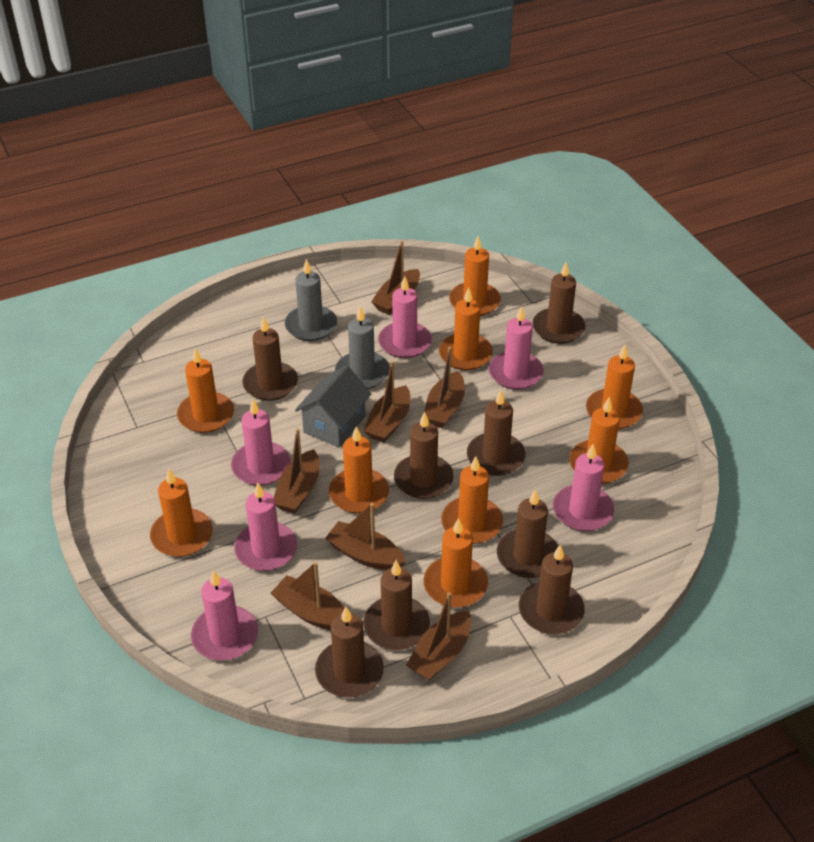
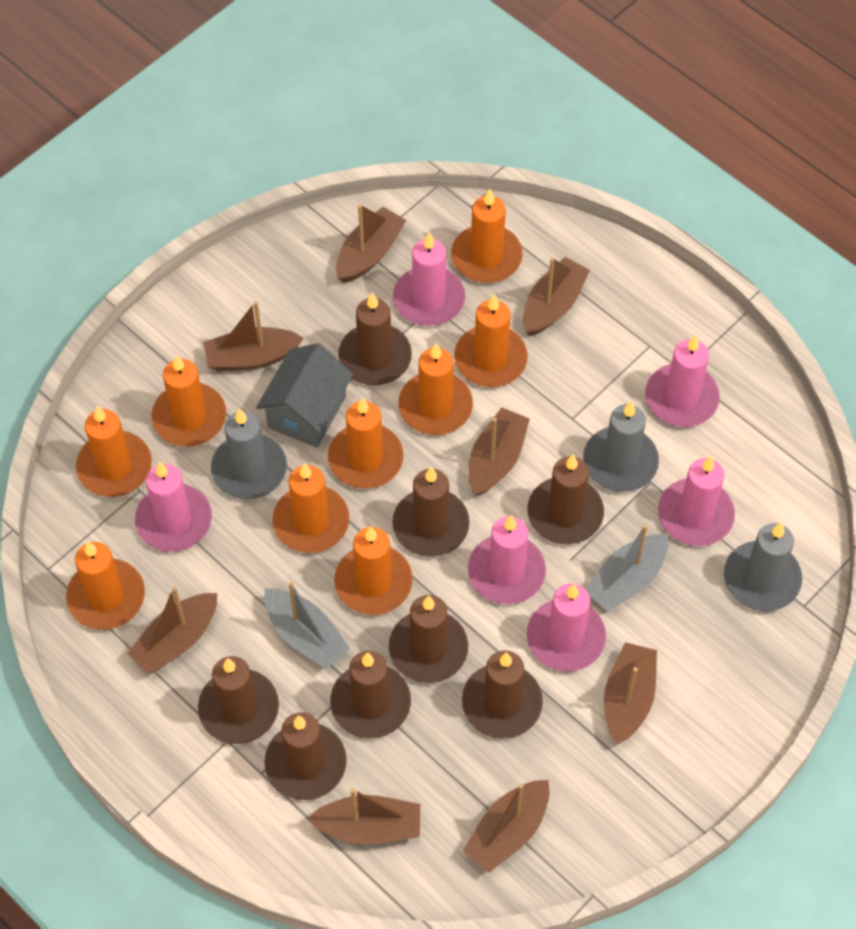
brown boat: [271,562,344,630] [274,428,319,513] [325,503,406,570] [364,361,410,443] [371,240,420,315] [406,592,471,681] [424,347,465,428] = 7 -> [127,586,217,674] [203,301,304,371] [307,788,420,844] [336,204,406,283] [463,780,550,873] [469,408,530,496] [523,257,590,336] [604,642,657,745] = 8
grey boat: none = 0 -> [264,581,349,669] [586,524,668,612] = 2
grey candle: [285,259,337,341] [335,306,390,389] = 2 -> [211,408,287,499] [583,401,659,492] [724,523,802,611] = 3

